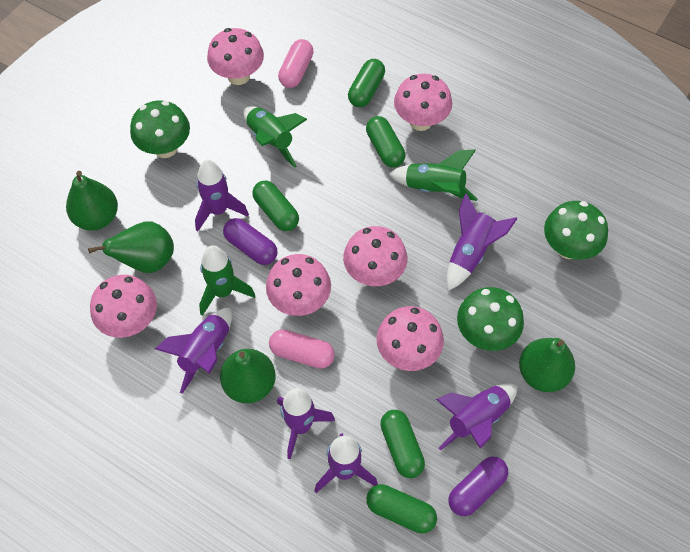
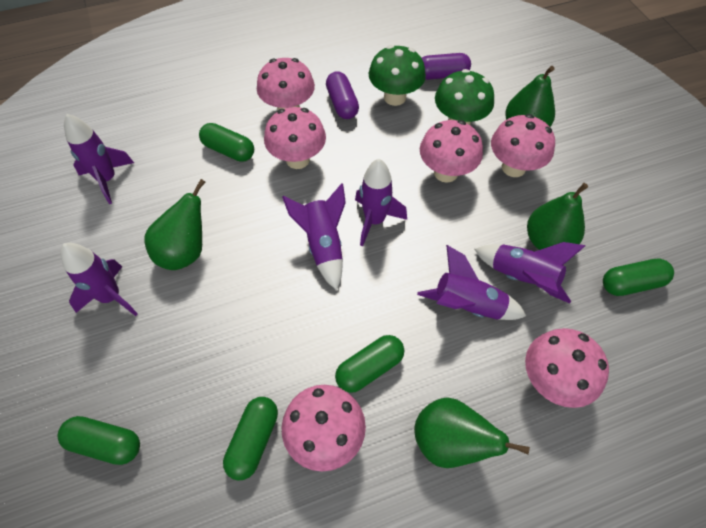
green mushroom: [130,100,190,158] [457,287,524,351] [544,201,608,260] = 3 -> [369,45,426,106] [435,69,494,125] = 2
green rocket: [199,245,255,316] [243,106,307,168] [389,149,477,201] = 3 -> none = 0
pink capsule: [269,329,335,369] [278,39,314,88] = 2 -> none = 0

